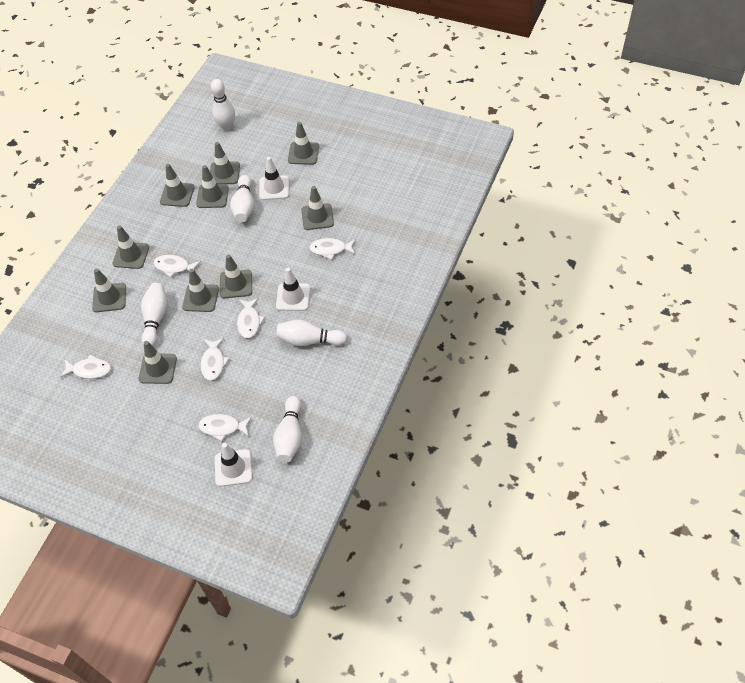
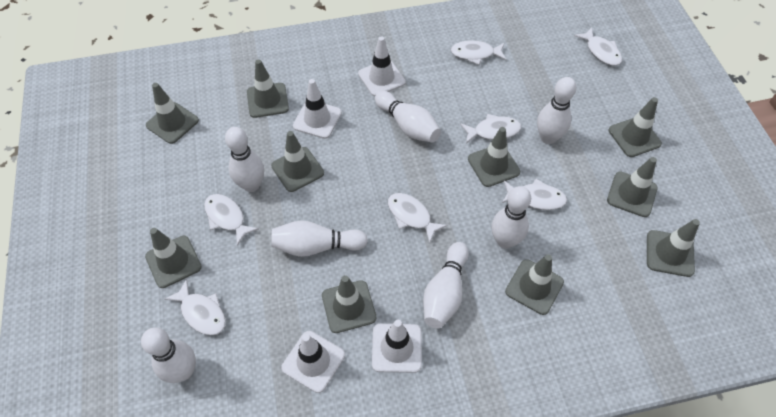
white bowling pin: [141,283,168,347] [211,79,235,131] [230,175,255,222] [273,396,302,463] [276,320,348,346] = 5 -> [141,327,196,383] [225,127,264,192] [271,220,368,257] [375,91,441,143] [423,242,469,329] [491,186,531,249] [537,77,576,144] = 7
white fish: [60,354,111,379] [153,255,201,278] [198,414,252,442] [201,338,230,381] [237,298,265,339] [309,238,356,260] = 6 -> [165,279,226,335] [204,194,259,246] [388,193,447,243] [451,40,506,65] [460,114,521,144] [502,179,567,210] [574,27,622,66] = 7
white traffic cone: [215,443,252,487] [259,157,289,200] [276,268,310,311] = 3 -> [281,331,345,393] [293,79,342,139] [358,36,406,96] [372,320,422,373] = 4

